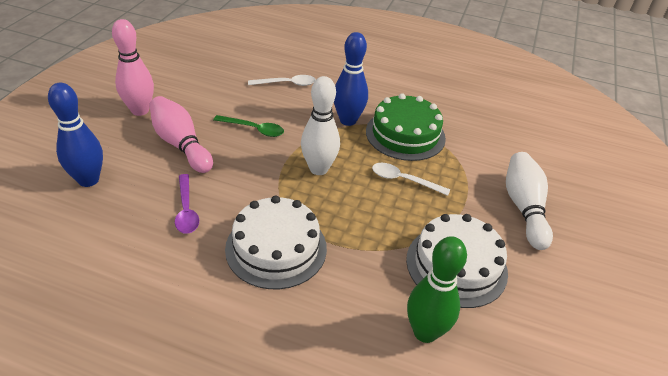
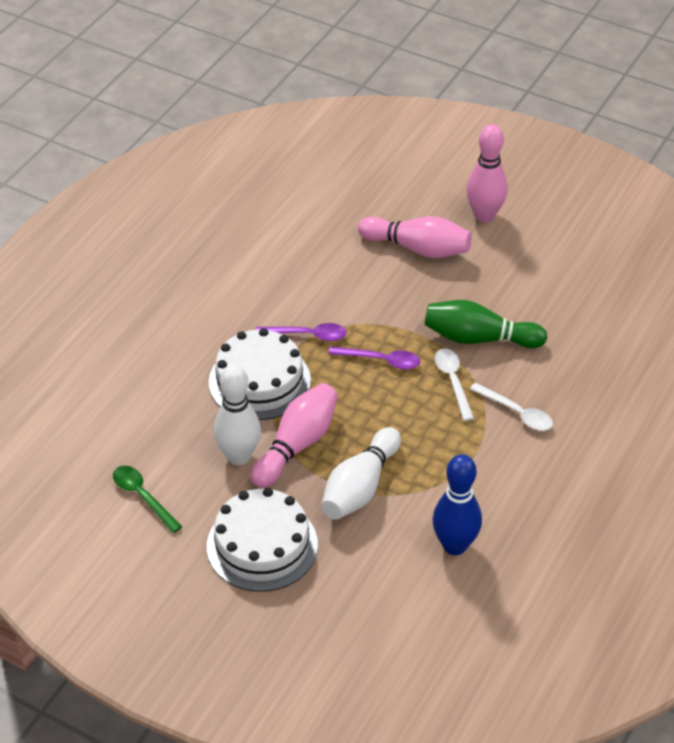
blue bowling pin: [48,83,103,187] [334,32,368,126] = 2 -> [432,454,482,555] = 1
green cake: [366,93,446,161] = 1 -> none = 0
pink bowling pin: [112,19,154,116] [149,96,213,173] = 2 -> [251,383,338,488] [358,216,472,258] [466,124,508,222] = 3
purple spoon: [175,174,199,234] = 1 -> [256,323,347,341] [329,346,420,370] = 2

